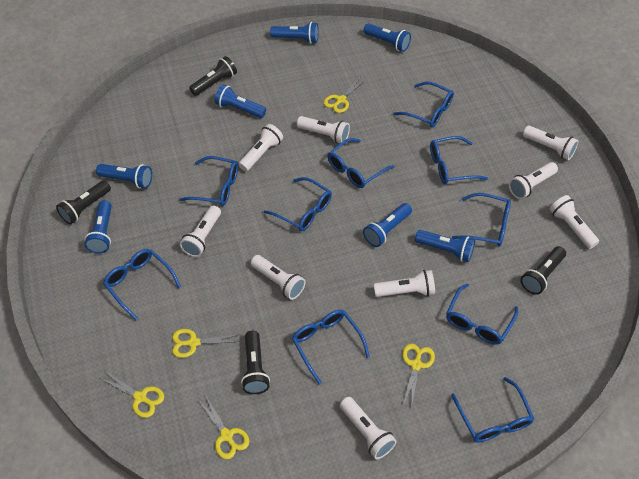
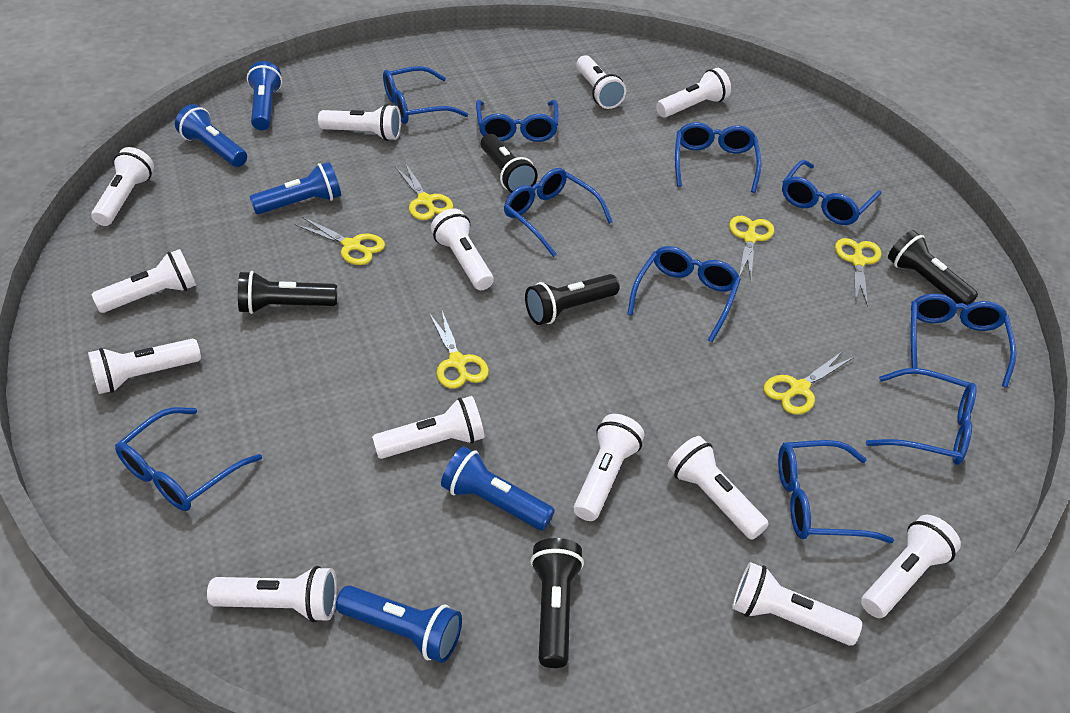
black flashlight: [56,180,111,224] [189,56,237,96] [241,331,270,394] [521,246,566,295] = 4 -> [238,271,337,314] [481,134,538,193] [525,274,620,325] [530,538,584,668] [888,230,978,305] = 5
blue flashlight: [84,200,112,253] [96,164,152,189] [215,84,266,118] [270,22,319,44] [363,24,411,52] [363,203,412,247] [415,230,475,262] = 7 -> [175,104,247,167] [247,61,282,130] [250,162,341,214] [336,586,462,663] [441,446,555,530] = 5
white flashlight: [180,205,221,257] [238,124,283,171] [251,255,306,300] [297,116,350,144] [340,397,397,459] [374,270,435,297] [509,162,558,199] [523,126,578,160] [549,195,599,249] = 9 -> [88,339,201,394] [91,147,154,226] [91,249,196,313] [207,566,337,622] [318,104,401,141] [372,396,485,459] [431,209,494,290] [574,414,645,521] [576,55,626,109] [656,68,731,118] [668,436,769,540] [732,562,862,646] [861,515,961,618] = 13
yellow scissors: [100,371,164,418] [172,329,241,358] [198,396,249,459] [323,78,366,113] [402,344,435,408] = 5 -> [294,217,385,265] [395,163,453,220] [429,311,489,389] [729,216,774,279] [764,351,854,415] [835,238,881,307] = 6

